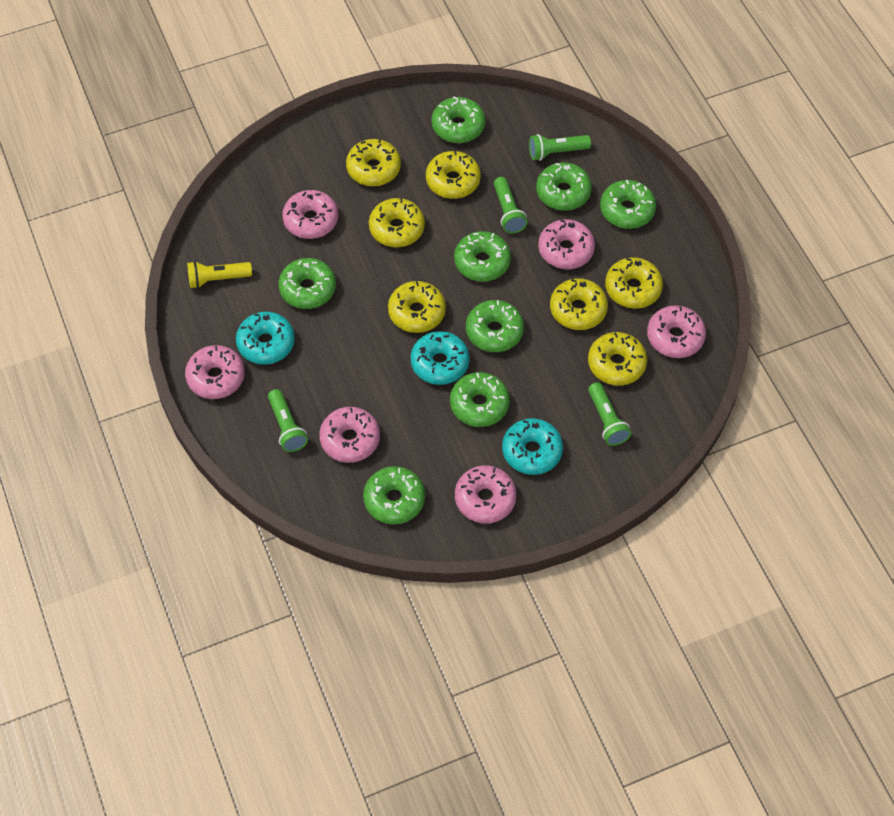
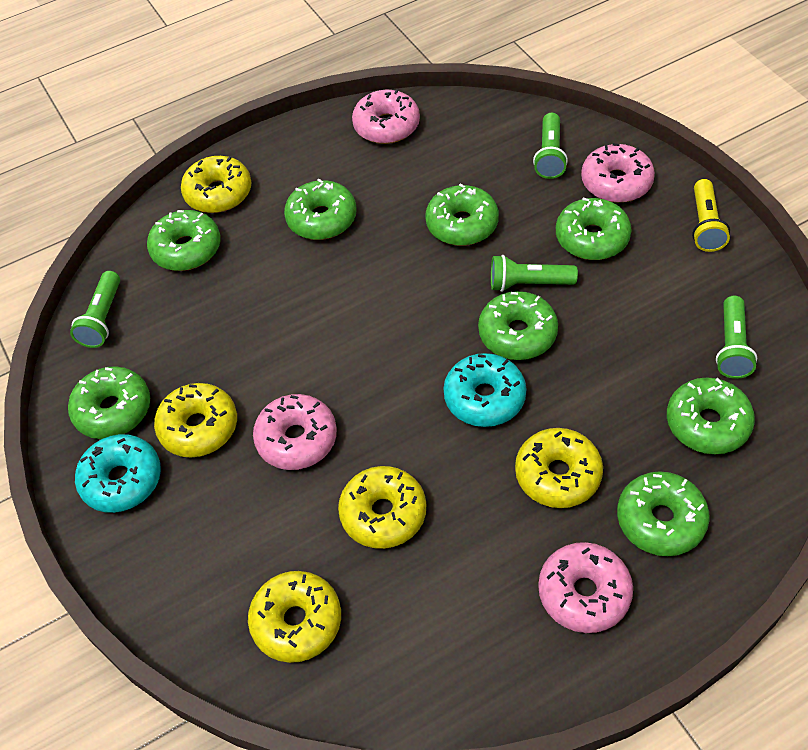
pink donut: [185,345,245,399] [282,190,339,239] [319,407,380,463] [455,465,517,523] [538,219,595,269] [647,305,706,358] = 6 -> [253,394,337,470] [352,89,420,144] [538,542,633,633] [581,143,655,203] = 4
turquoise donut: [236,312,295,365] [410,331,470,385] [502,418,563,475] = 3 -> [75,434,161,513] [444,353,526,427] = 2
yellow donut: [346,139,401,186] [369,198,425,247] [388,281,446,333] [426,151,481,199] [550,278,608,330] [588,332,647,386] [605,257,663,308] = 7 -> [154,383,237,458] [181,156,252,213] [248,571,341,663] [338,466,426,549] [515,428,603,508] = 5

